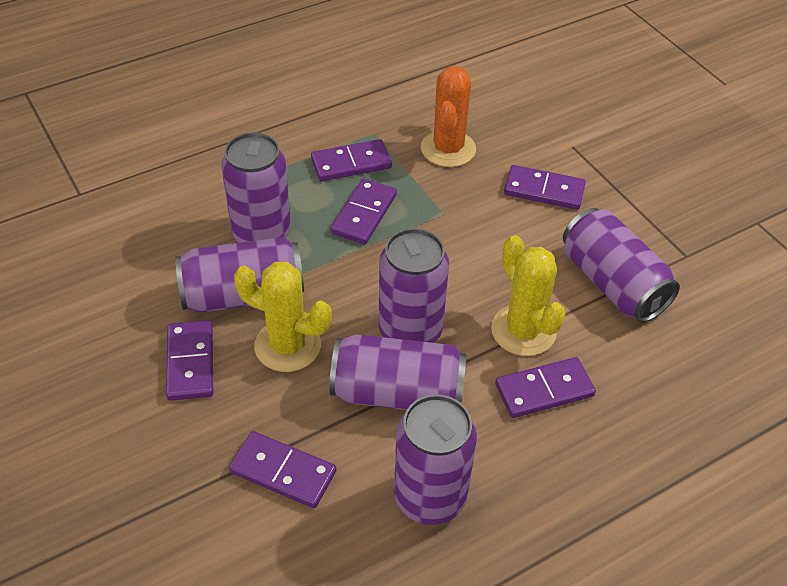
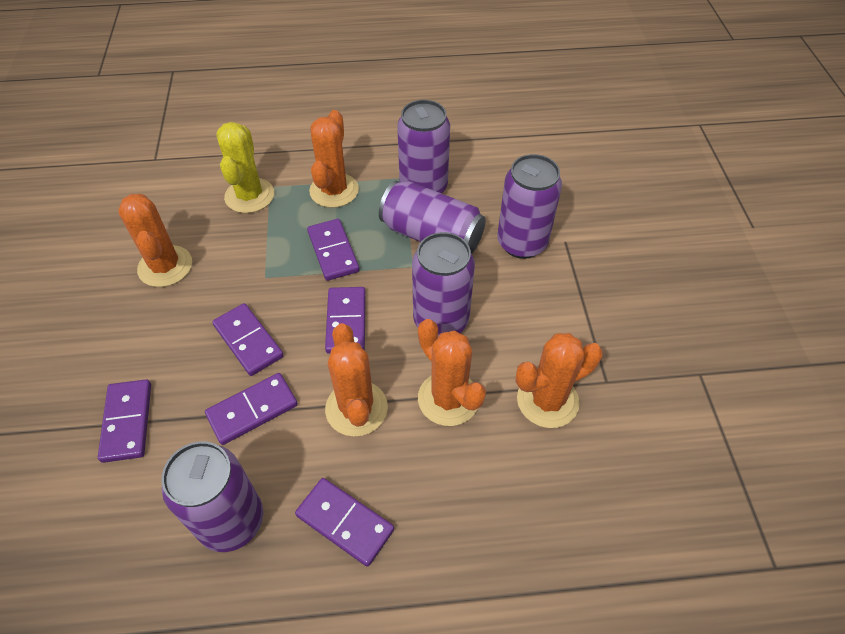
orange cactus: [421,66,476,167] = 1 -> [118,194,192,287] [309,110,359,208] [325,323,388,437] [418,319,486,426] [515,333,603,428] = 5
purple can: [175,237,304,313] [221,133,291,243] [329,334,466,410] [379,228,449,343] [394,394,477,525] [563,208,680,322] = 6 -> [162,441,263,552] [379,181,486,253] [397,100,450,193] [412,232,475,336] [497,154,562,259] = 5
yellow cactus: [234,262,332,372] [491,235,566,356] = 2 -> [216,122,274,213] = 1

